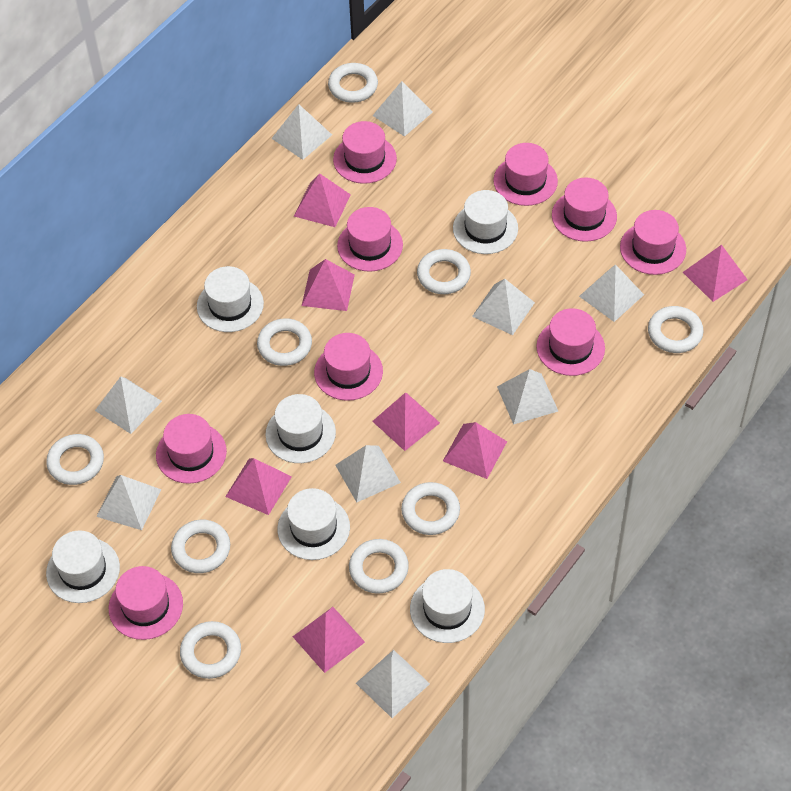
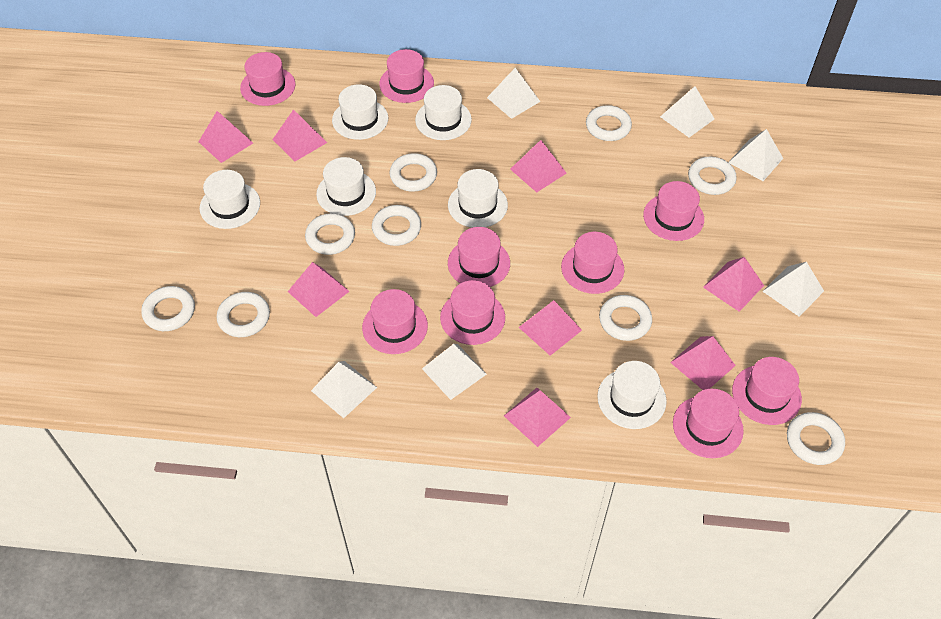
pink pyramid: [225,458,292,515] [293,607,365,673] [294,173,351,227] [302,259,355,311] [372,393,440,451] [443,422,507,479] [683,245,748,302] = 7 -> [198,111,253,163] [272,109,327,161] [288,262,350,317] [504,388,571,447] [510,140,567,192] [519,300,582,356] [670,336,736,390] [703,257,764,312] = 8
white pyramid: [95,376,162,434] [96,475,161,530] [271,104,332,160] [335,445,401,502] [356,650,430,718] [372,81,433,137] [472,279,535,335] [497,369,558,425] [579,264,644,322] = 9 -> [311,361,377,418] [422,344,487,400] [487,68,540,119] [660,86,714,137] [728,129,783,181] [762,262,824,317] = 6

